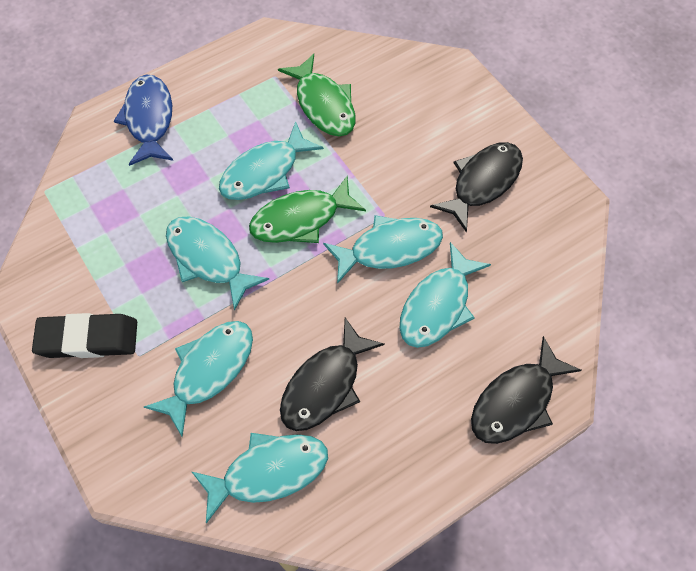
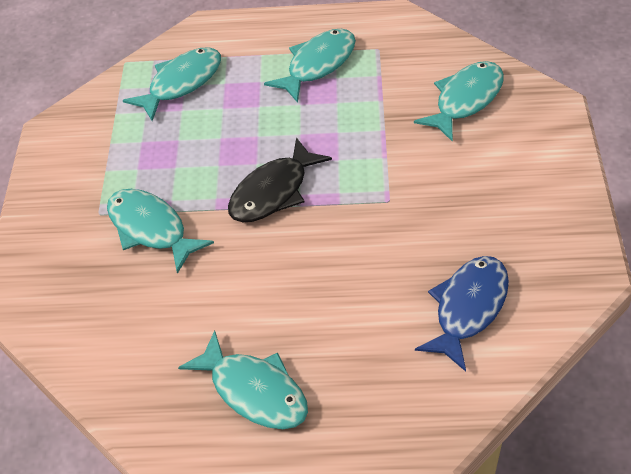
black eraser: [32,313,137,358] = 1 -> none = 0
black fish: [280,318,385,431] [430,142,523,233] [471,336,582,444] = 3 -> [228,137,332,222] = 1
green fish: [249,176,366,243] [278,54,355,136] = 2 -> none = 0
turquoise fish: [144,321,253,437] [166,217,269,311] [192,433,328,523] [219,121,324,200] [323,215,443,284] [400,242,491,348] = 6 -> [107,189,214,274] [123,47,221,121] [178,331,308,429] [264,29,356,103] [414,61,504,142] = 5

